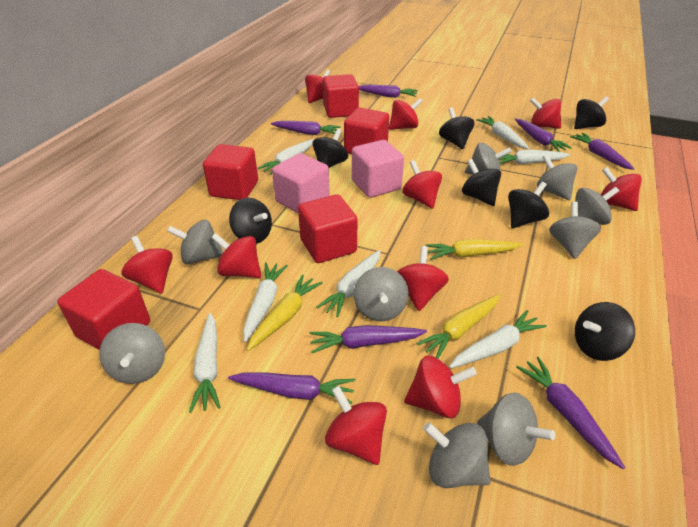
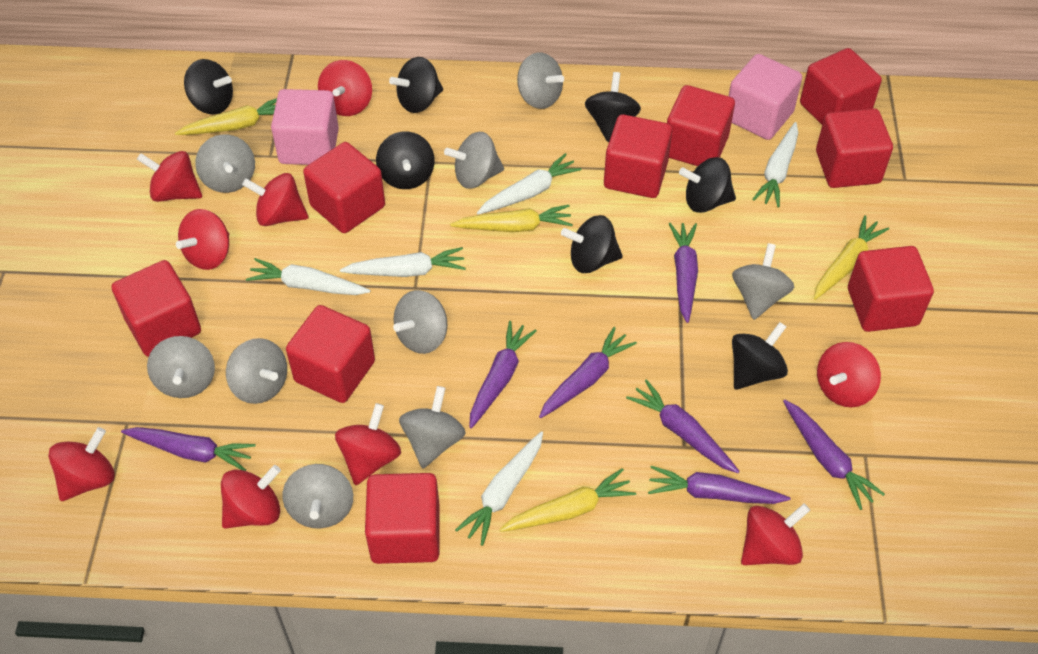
red cube: [58,269,150,350] [203,144,258,200] [298,194,358,263] [323,74,359,118] [344,108,389,154] = 5 -> [112,260,201,357] [286,305,375,403] [303,142,385,233] [365,473,440,564] [604,114,673,198] [667,85,735,166] [800,48,882,125] [816,108,893,188] [848,246,934,332] = 9
red spinning top: [121,236,173,294] [211,233,261,278] [305,69,330,103] [325,386,387,465] [389,98,423,130] [397,246,449,311] [402,160,442,209] [404,356,477,418] [530,97,561,129] [601,167,642,211] = 10 -> [48,427,115,501] [137,151,202,202] [176,209,229,270] [221,465,281,529] [242,173,309,226] [318,60,372,116] [335,403,401,485] [741,504,810,565] [817,342,881,407] = 9
white carrot: [189,313,221,413] [243,263,288,342] [257,139,314,175] [316,250,381,317] [449,310,547,368] [476,116,529,149] [499,150,570,165] = 7 -> [246,258,371,295] [340,247,466,277] [455,431,543,546] [477,153,582,215] [752,122,798,207] = 5
yellow carrot: [247,274,322,351] [416,295,500,359] [425,239,523,260] = 3 -> [175,98,277,135] [450,205,573,232] [499,468,636,532] [814,215,889,300] = 4

